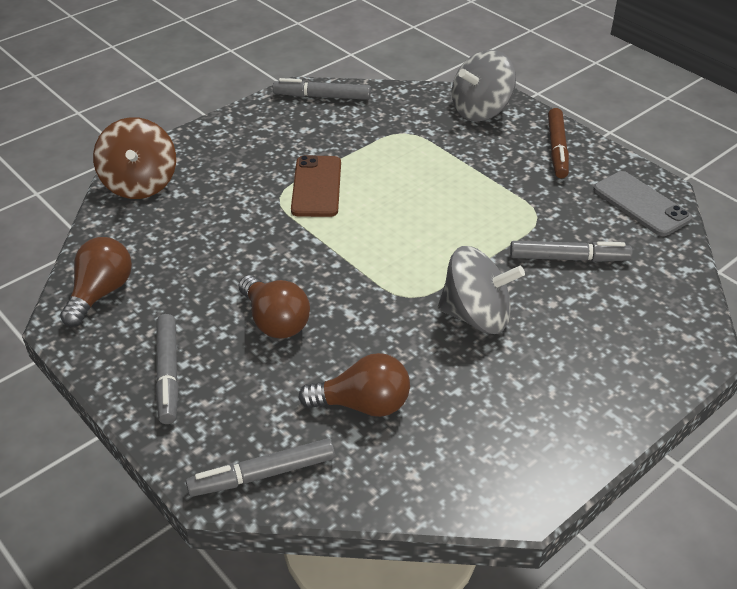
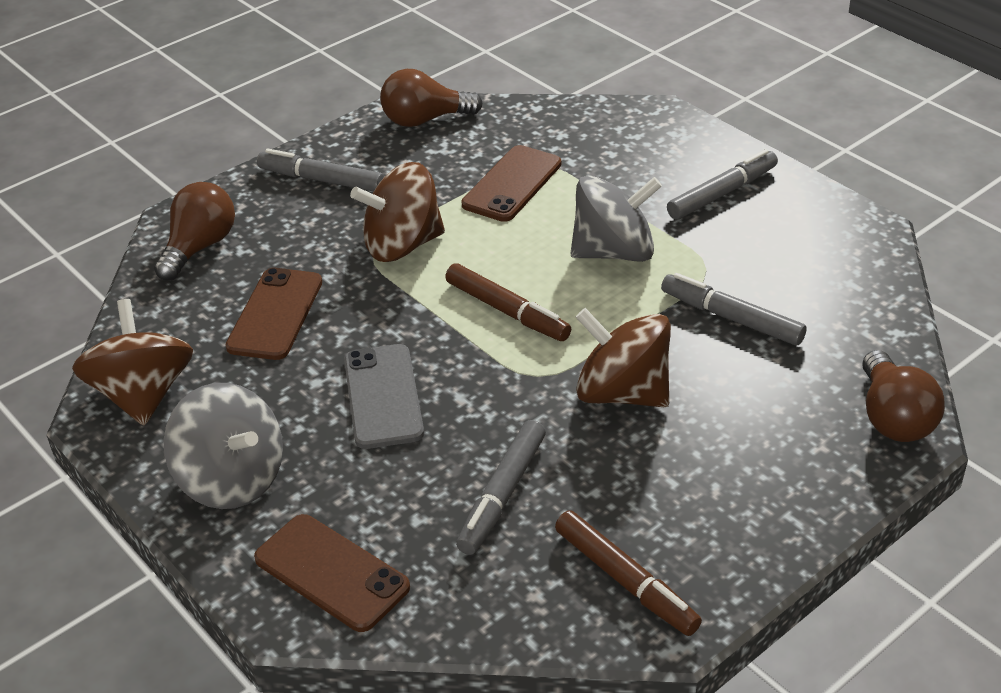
brown marker: [548,108,569,178] = 1 -> [445,263,571,341] [555,510,702,636] = 2
brown phone: [291,155,341,217] = 1 -> [226,268,322,360] [254,514,410,632] [461,145,561,222] = 3
brown spinning top: [93,117,176,199] = 1 -> [72,299,193,425] [350,162,445,262] [576,308,671,407] = 3

